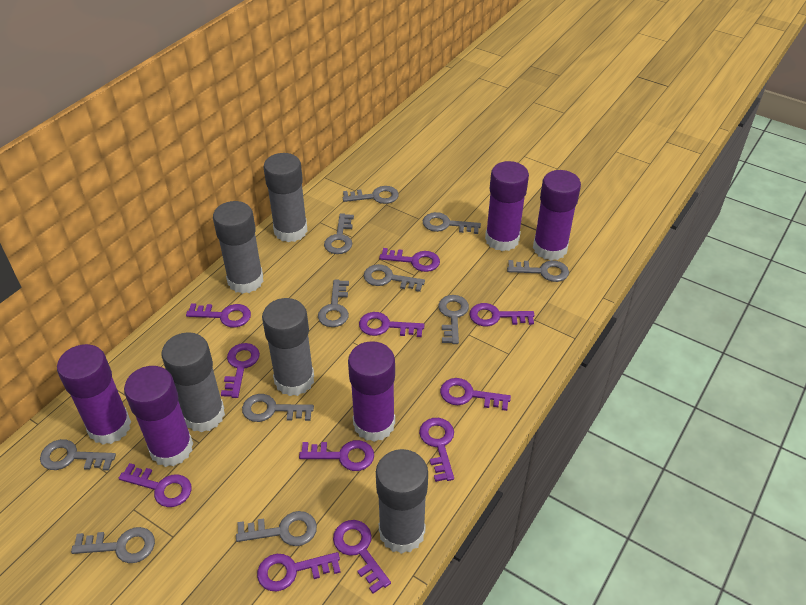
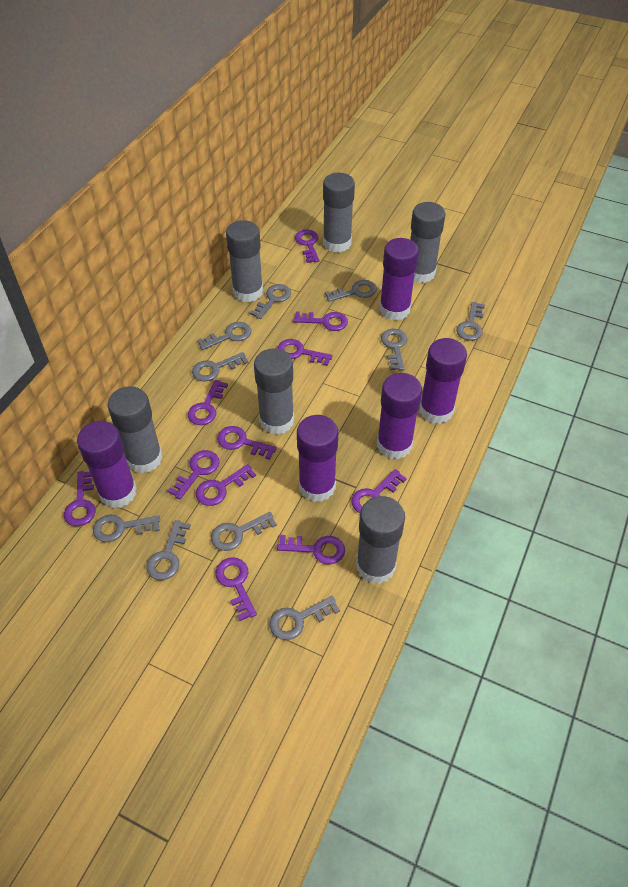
grey glue stick: [161,332,225,432] [213,201,263,294] [262,298,314,396] [264,153,308,242] [376,449,428,554] = 5 -> [108,386,163,473] [226,220,263,302] [254,348,294,435] [323,173,355,253] [356,496,405,584] [410,202,446,283] = 6
grey key: [40,439,116,471] [71,527,155,563] [236,511,317,546] [242,394,314,422] [318,280,349,327] [324,213,354,254] [343,186,399,204] [364,264,425,292] [423,212,481,234] [438,295,469,344] [507,260,569,282] = 11 -> [93,514,160,542] [146,520,191,580] [192,352,248,382] [197,322,251,350] [211,512,277,551] [250,284,291,319] [270,596,340,640] [325,280,377,302] [381,329,407,370] [456,302,485,341] = 10

